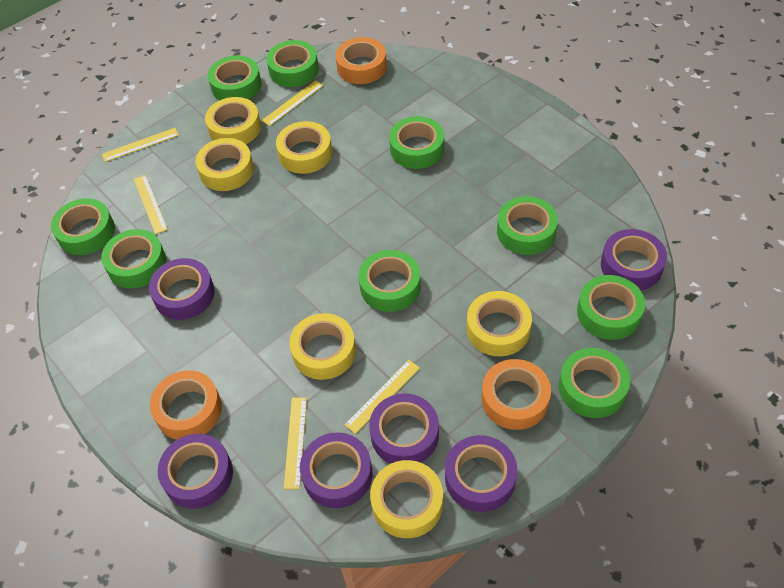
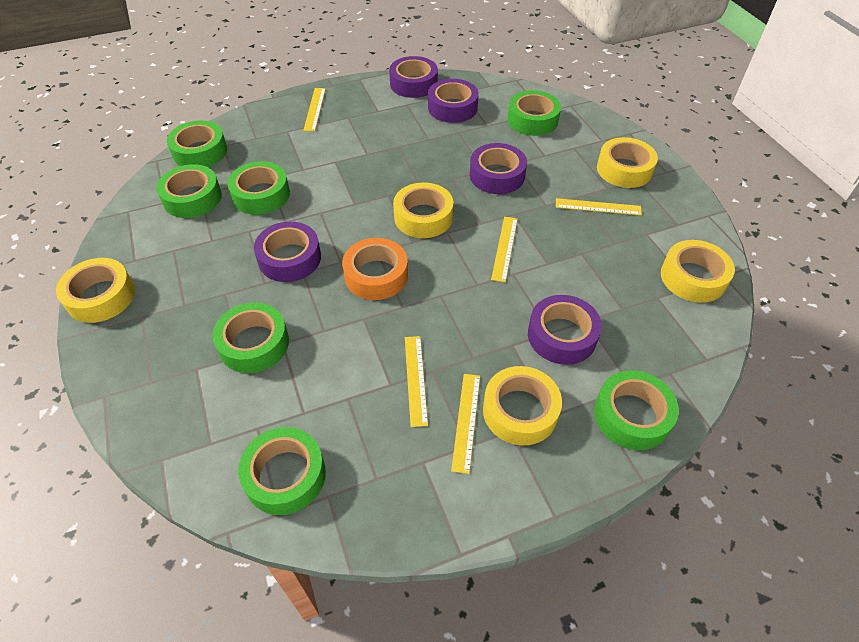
green tape: [51,198,115,255] [101,229,166,288] [208,55,261,100] [266,40,319,87] [359,250,421,312] [389,116,444,169] [497,196,558,255] [559,348,630,418] [577,275,645,340] = 9 -> [156,164,222,218] [167,120,227,167] [212,302,289,373] [227,161,290,215] [238,427,326,515] [508,90,561,136] [594,370,679,450] = 7
orange tape: [150,370,222,440] [335,37,387,84] [482,359,551,430] = 3 -> [342,238,408,300] = 1
purple tape: [149,258,215,320] [158,434,233,509] [300,432,373,508] [369,393,439,464] [445,435,517,512] [601,229,667,290] = 6 -> [254,222,321,282] [389,56,438,98] [428,79,479,123] [470,143,527,194] [528,295,602,365] = 5
yellow tape: [195,138,254,191] [205,97,261,144] [276,121,332,174] [289,313,356,380] [370,460,443,538] [467,291,532,356] = 6 -> [56,258,135,323] [393,182,453,238] [483,366,562,445] [597,137,658,188] [661,240,735,303] = 5

